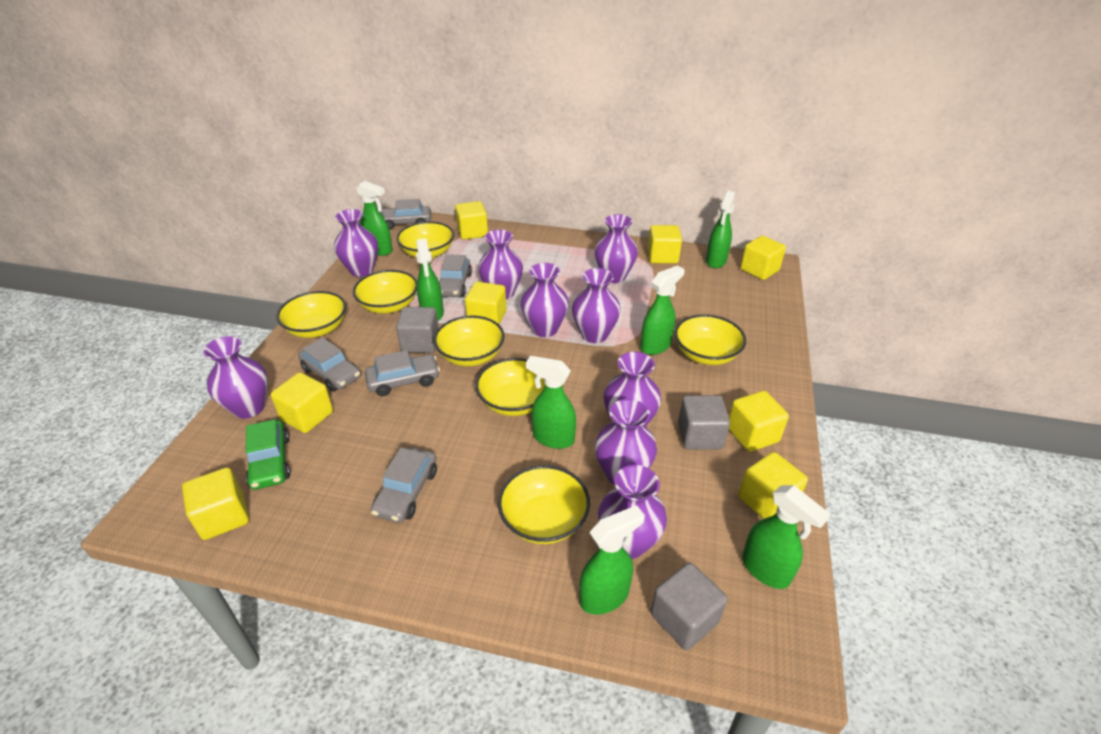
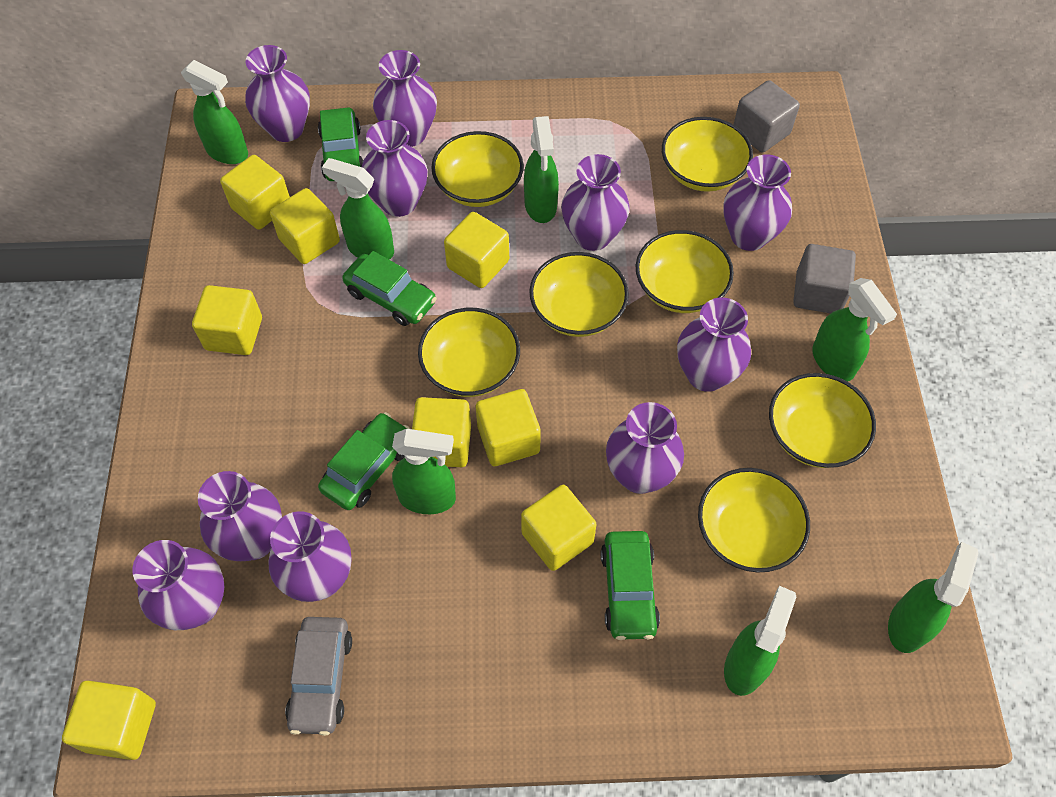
green car: [245,419,291,490] = 1 -> [318,107,364,181] [318,412,410,510] [342,251,437,326] [601,531,660,640] = 4
grey car: [298,337,361,391] [365,350,440,396] [371,447,437,523] [380,199,431,229] [439,254,472,297] = 5 -> [285,617,352,736] = 1
grey cube: [396,307,439,353] [651,563,728,650] [678,395,730,450] = 3 -> [733,80,800,152] [793,244,856,314] = 2
purple vase: [203,336,268,419] [334,209,378,277] [478,229,523,300] [521,263,569,337] [572,268,621,343] [595,214,638,283] [595,399,657,485] [598,465,667,559] [604,352,661,426] = 9 -> [132,540,224,630] [198,471,282,561] [245,45,310,142] [268,511,351,602] [362,120,428,217] [373,50,437,147] [561,154,630,251] [606,402,684,494] [677,298,751,392] [723,155,792,251] = 10

